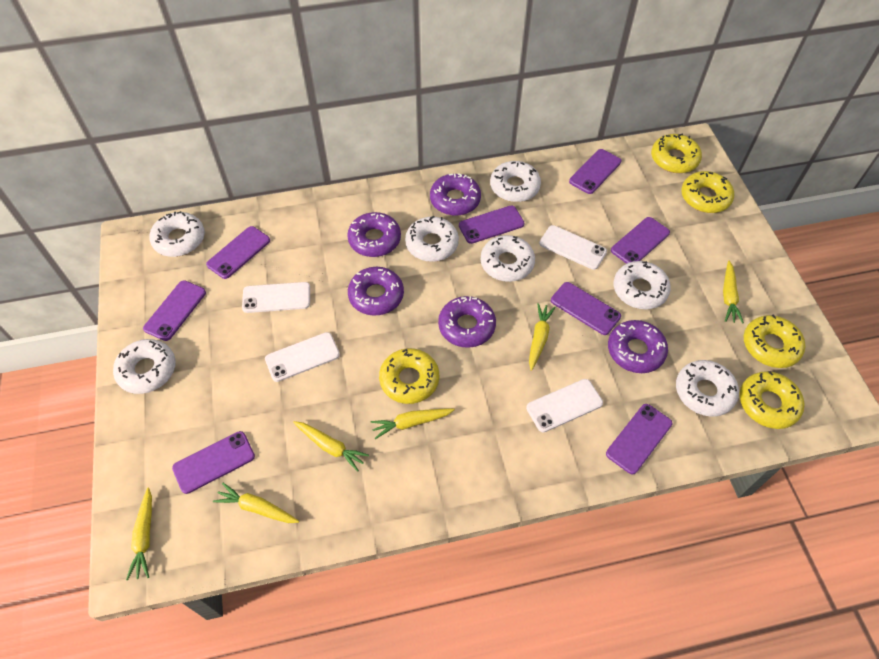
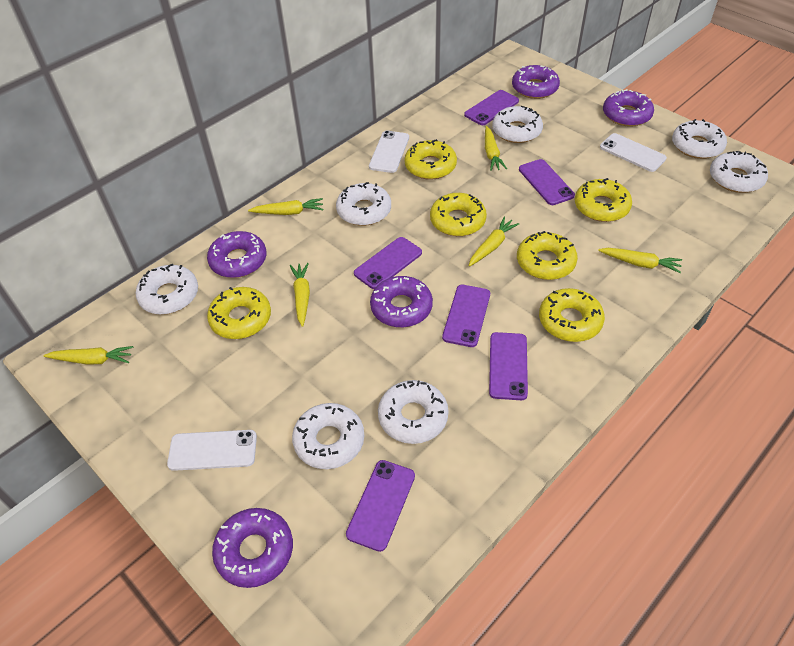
purple phone: [143,280,206,341] [172,431,255,494] [206,226,270,279] [459,206,524,244] [551,282,621,335] [569,149,621,194] [606,404,672,474] [611,217,670,264] = 8 -> [346,460,415,552] [354,237,422,289] [442,285,490,347] [464,90,519,125] [489,332,528,400] [519,159,575,205] = 6
white phone: [242,282,310,313] [265,332,340,382] [526,379,603,432] [539,225,607,270] = 4 -> [167,430,257,471] [369,131,409,173] [600,133,667,172] = 3
yellow donut: [379,348,439,404] [651,134,702,173] [681,171,734,213] [739,371,804,429] [744,314,805,368] = 5 -> [207,287,271,339] [404,139,457,180] [430,193,487,236] [517,231,578,280] [539,288,605,342] [575,178,632,222] = 6

